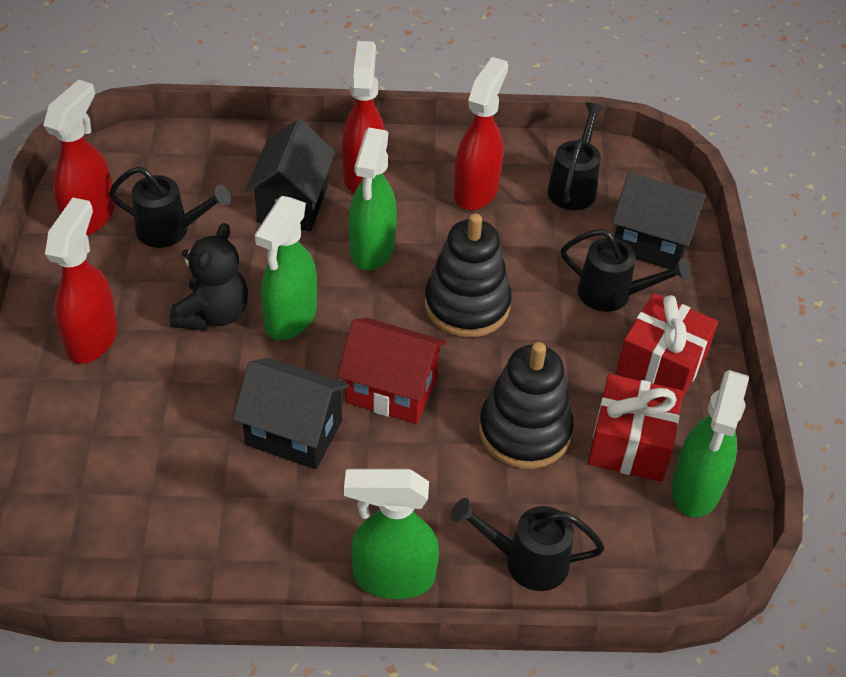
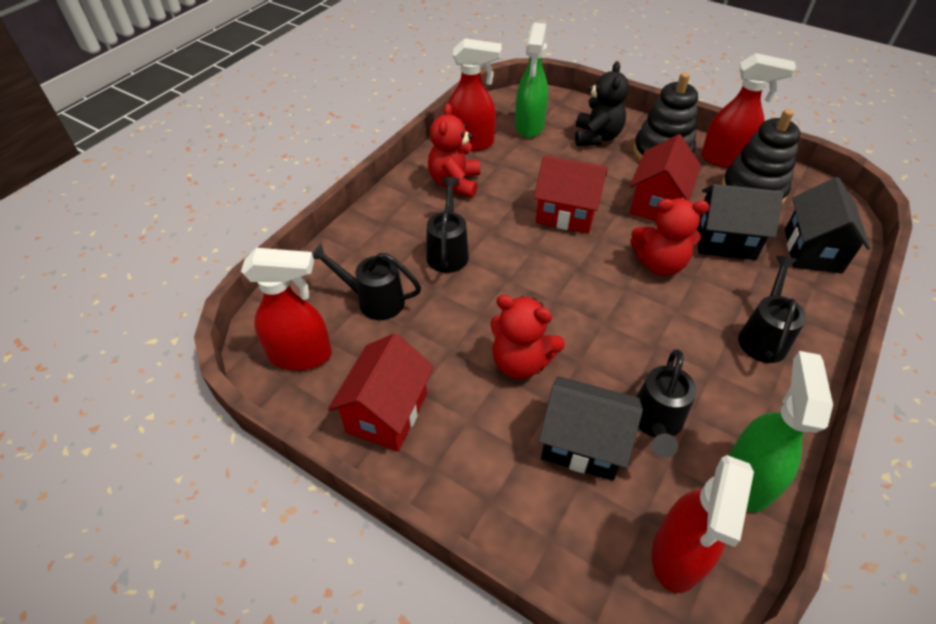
green spray bottle: [255,196,317,340] [344,469,439,599] [349,128,397,270] [672,370,749,517] = 4 -> [515,22,548,138] [728,351,833,512] = 2
red gift: [588,374,683,482] [616,293,718,399] = 2 -> none = 0
red house: [338,318,447,424] = 1 -> [328,333,434,451] [534,155,608,234] [630,134,701,221] = 3
red teddy bear: none = 0 -> [428,103,480,198] [490,295,565,379] [630,198,709,276] = 3

